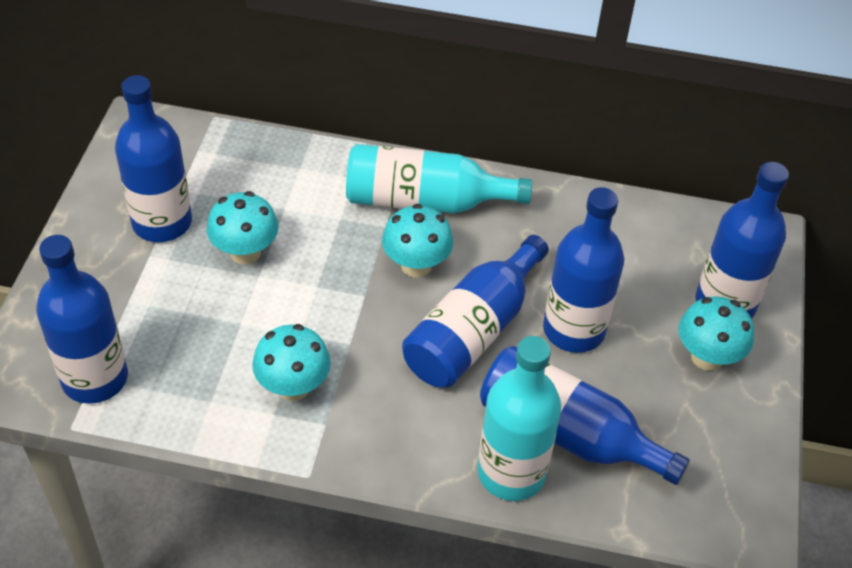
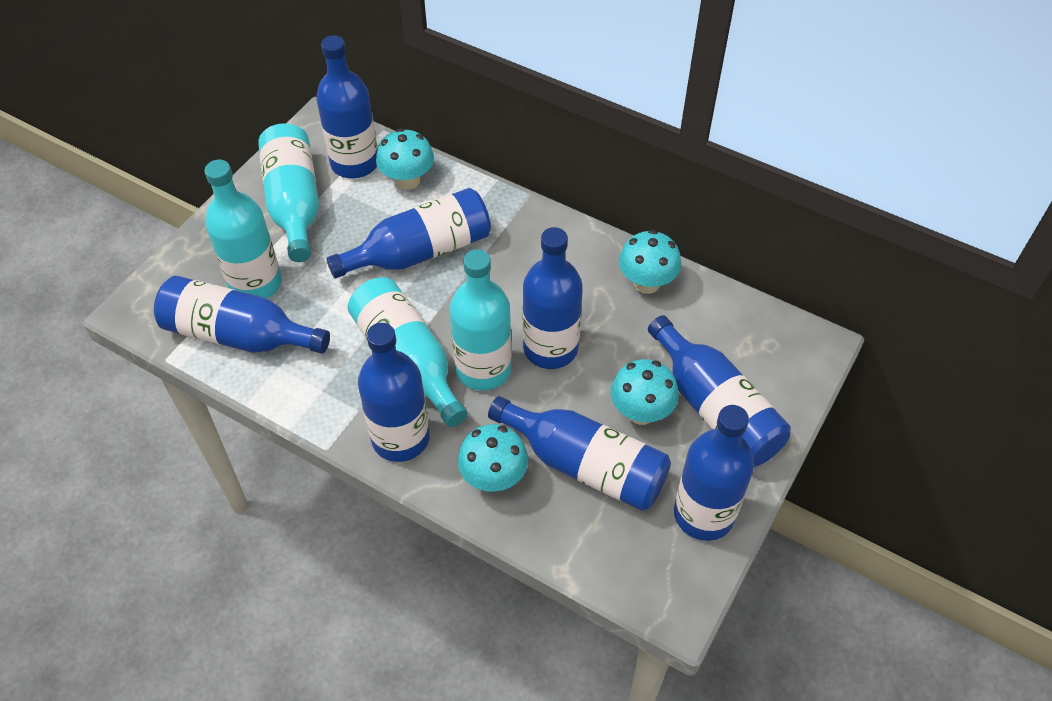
blue bottle: [36,235,128,404] [115,75,192,242] [402,235,549,388] [480,346,690,485] [543,187,624,353] [695,162,789,318] = 6 -> [154,276,330,354] [316,36,377,178] [326,188,491,278] [358,323,430,462] [488,396,671,511] [522,227,583,369] [648,315,791,467] [674,405,754,541] = 8
turquoise bottle: [346,144,532,214] [477,336,561,501] = 2 -> [204,160,282,298] [258,123,319,262] [348,277,468,427] [450,249,512,391] = 4

